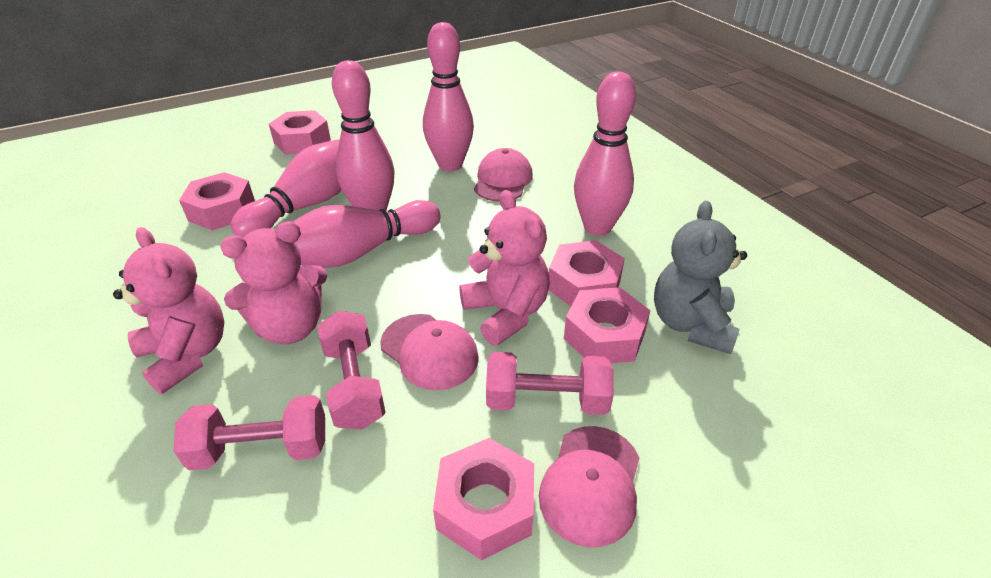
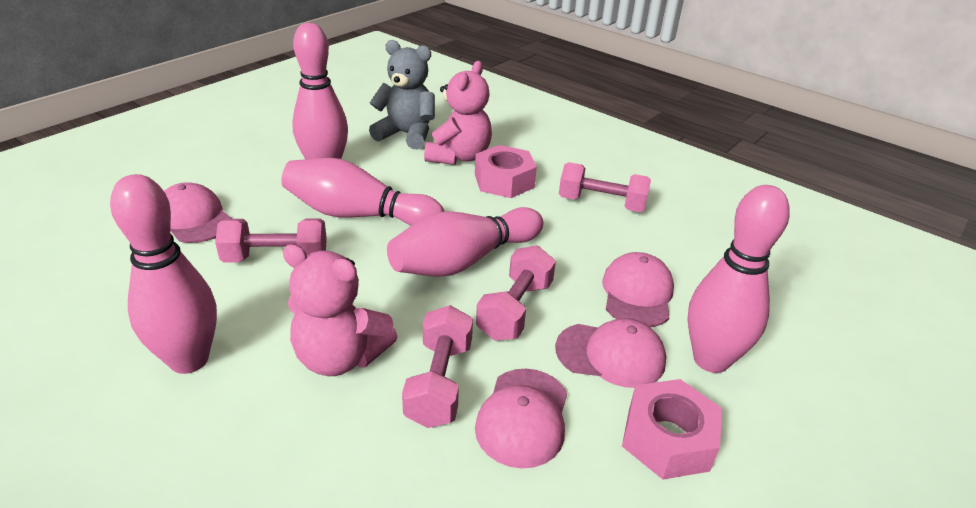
pink cap: [380,314,479,390] [474,148,533,202] [539,426,639,547] = 3 -> [164,182,232,243] [475,369,567,468] [555,318,666,388] [602,252,674,327] = 4
pink dumbbell: [174,395,325,470] [317,310,386,429] [486,352,614,415] = 3 -> [215,218,327,263] [402,305,473,428] [476,245,556,341] [559,162,651,212] = 4
pink nut: [179,172,255,230] [269,110,331,155] [433,438,534,560] [548,240,625,306] [564,287,650,363] = 5 -> [475,145,537,198] [622,379,722,480] = 2
pink teddy bear: [113,227,224,394] [220,221,327,344] [459,190,550,346] = 3 -> [283,244,397,376] [424,61,492,165] = 2

